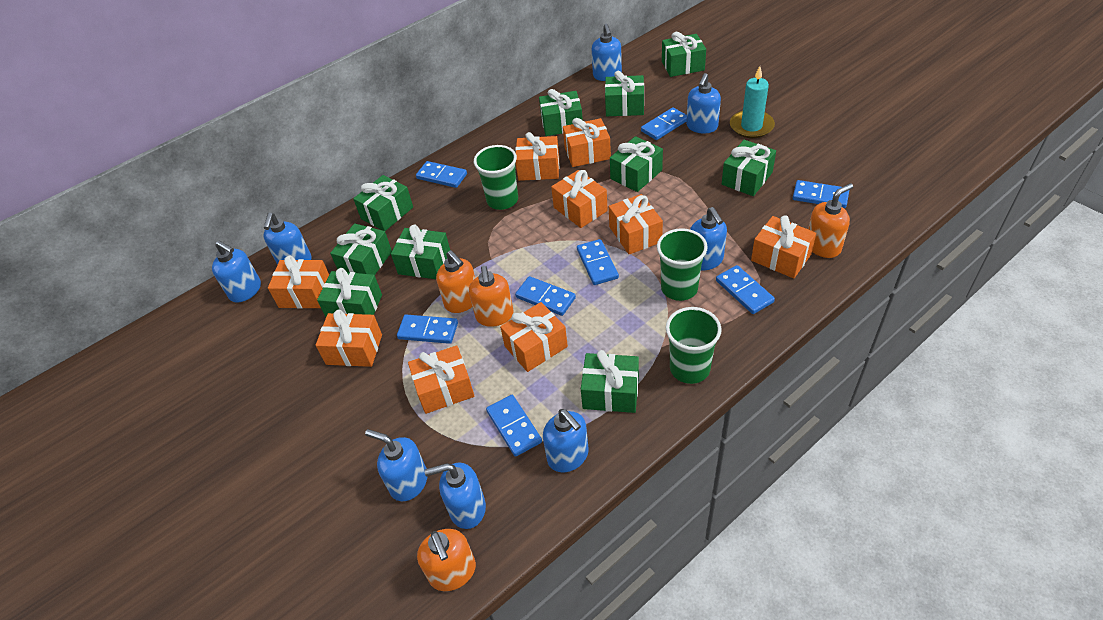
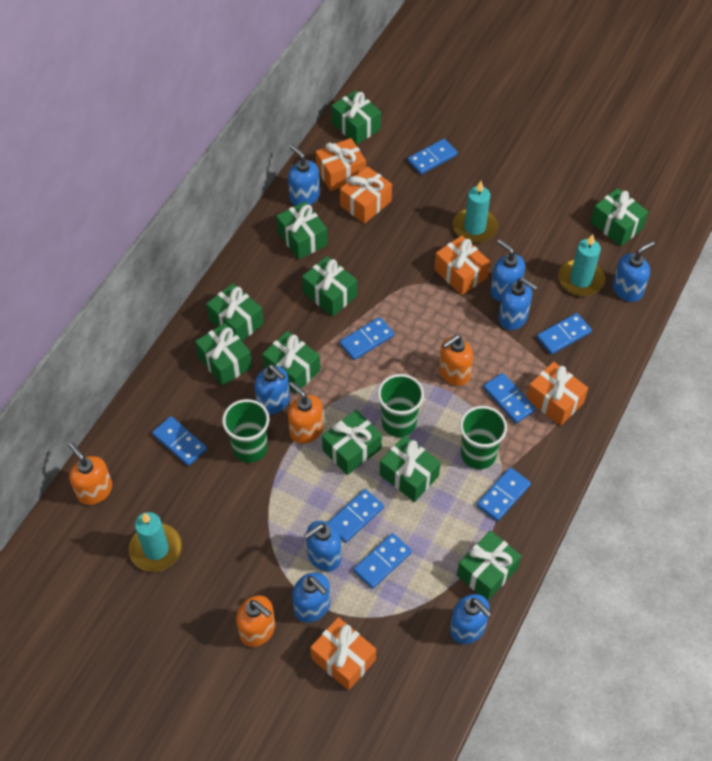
orange gift: [268,255,329,309] [316,310,382,367] [408,345,474,414] [500,302,568,372] [515,132,559,181] [551,170,608,228] [563,118,611,167] [609,194,663,254] [751,215,817,279] = 9 -> [310,617,376,690] [316,138,366,191] [340,166,392,224] [434,236,490,295] [527,362,588,426] = 5
turquoise candle: [730,66,775,138] = 1 -> [129,512,182,572] [453,181,498,243] [558,234,605,296] = 3

